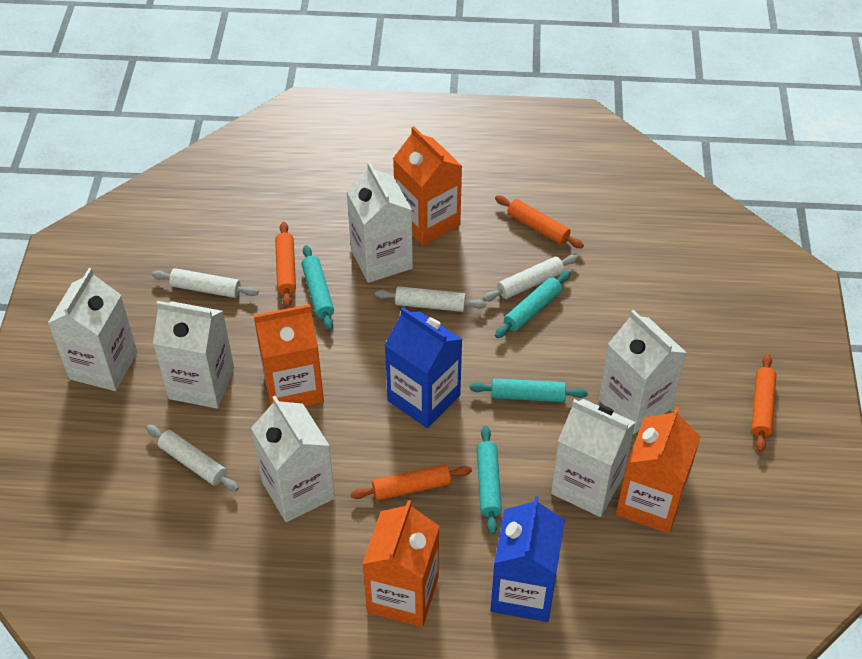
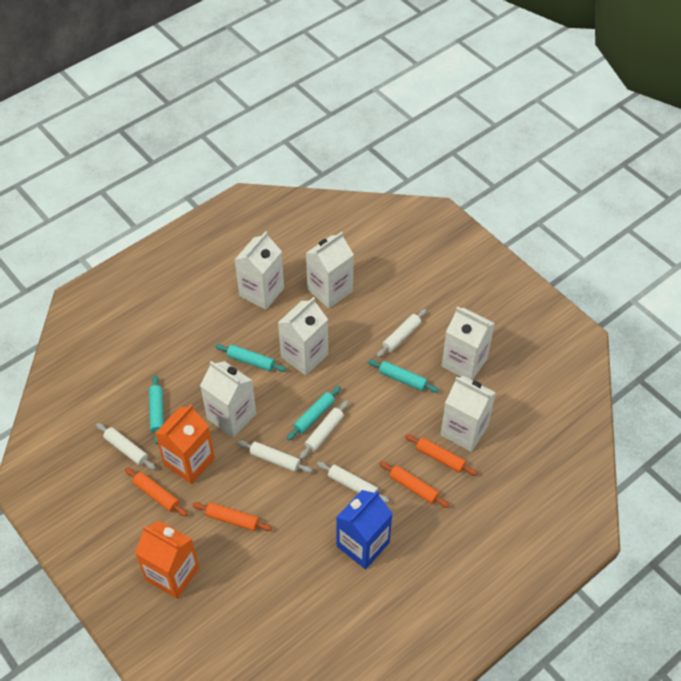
blue carton: [385,307,462,428] [491,496,565,622] = 2 -> [336,490,393,569] = 1
orange carton: [254,304,324,406] [362,500,439,627] [393,126,462,246] [616,407,701,534] = 4 -> [135,520,199,599] [155,405,215,484] = 2
white rolling pin: [146,425,239,491] [152,268,259,298] [375,286,486,312] [483,254,578,301] = 4 -> [96,423,156,470] [238,440,312,473] [299,400,349,460] [317,462,390,503] [376,309,427,357] = 5

